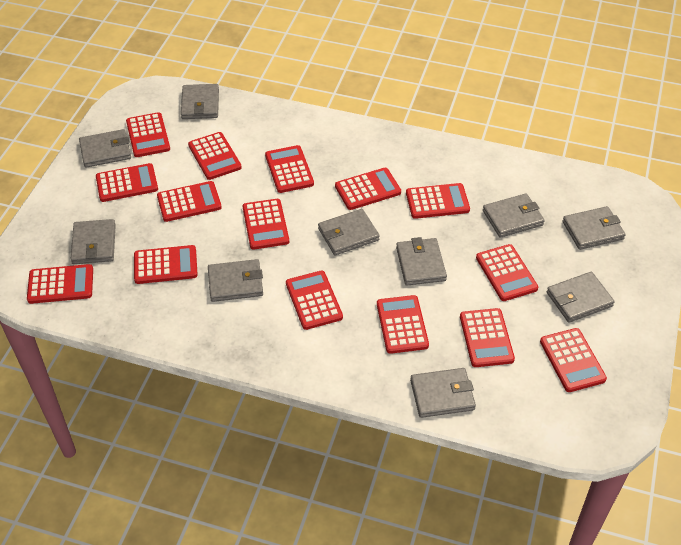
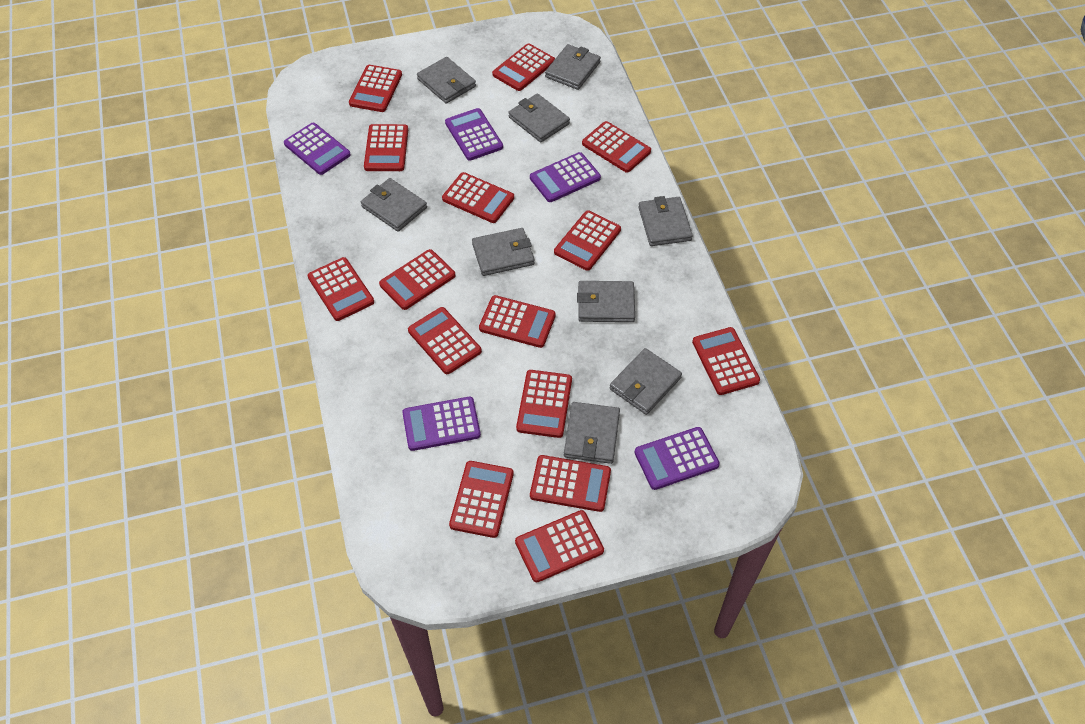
grey wallet: [71,219,116,264] [79,129,131,168] [181,84,219,119] [208,259,263,302] [318,209,380,255] [396,237,447,286] [410,368,476,418] [483,193,545,238] [547,272,615,323] [562,206,626,250] = 10 -> [361,178,427,232] [417,57,476,104] [472,228,535,276] [508,93,570,142] [545,44,601,90] [564,402,620,464] [577,281,635,322] [610,348,682,415] [638,196,693,246] = 9
purple calculator: none = 0 -> [284,123,351,175] [402,397,481,451] [445,108,503,160] [530,152,601,202] [634,427,720,490] = 5

